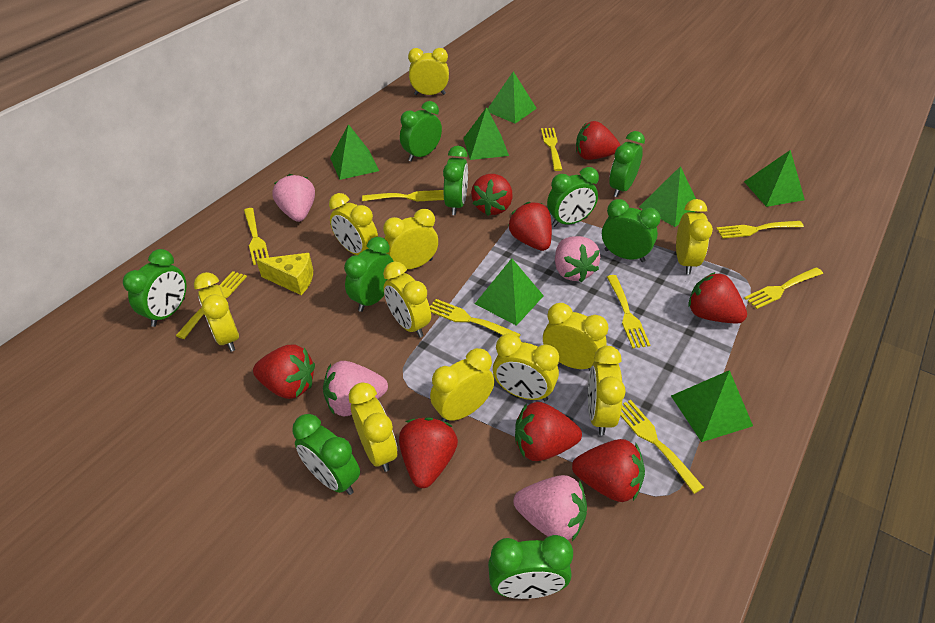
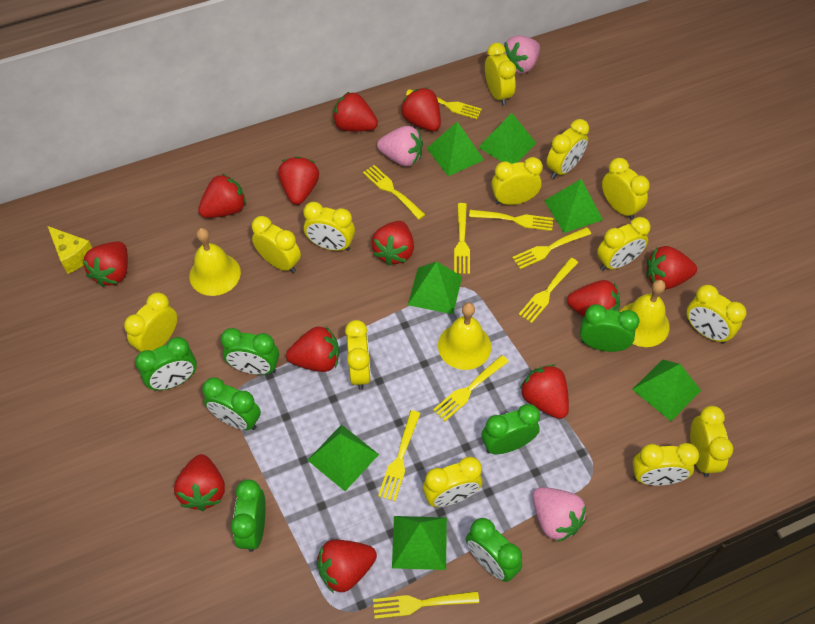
green clock: [123,249,186,327] [292,414,360,495] [344,237,394,312] [400,101,442,162] [443,146,468,215] [488,535,573,599] [547,167,599,227] [602,199,661,262] [609,131,645,197] = 9 -> [135,337,197,391] [202,377,261,430] [220,328,279,375] [231,479,266,552] [466,518,522,582] [482,404,540,454] [580,304,639,352] = 7
pink strawberry: [272,174,315,222] [323,361,388,416] [513,475,587,541] [555,236,600,282] = 4 -> [377,126,423,166] [504,36,540,74] [532,487,586,542] = 3
red strawberry: [253,345,315,399] [399,417,458,488] [471,174,513,216] [508,202,552,251] [515,402,582,461] [572,439,645,502] [576,121,620,160] [688,272,747,323] = 8 -> [83,242,128,287] [174,454,225,511] [198,174,246,218] [278,156,319,205] [286,326,339,372] [317,540,377,593] [333,91,378,131] [372,221,414,266] [401,87,441,131] [520,364,569,419] [567,280,620,316] [647,246,697,290] = 12
yellow bell: none = 0 -> [189,228,241,296] [438,302,491,370] [620,280,670,347] = 3
yellow clock: [194,272,239,352] [329,193,378,255] [349,383,397,472] [383,209,438,269] [383,262,431,338] [408,48,449,95] [430,348,494,422] [493,333,559,401] [543,303,608,370] [588,346,626,436] [676,199,713,275] = 11 -> [124,293,177,352] [252,216,301,273] [303,202,355,251] [345,320,371,390] [423,457,482,507] [485,43,516,106] [491,157,543,205] [546,119,589,179] [597,217,650,271] [602,158,650,220] [633,443,699,486] [687,285,747,344] [690,406,733,477] = 13

